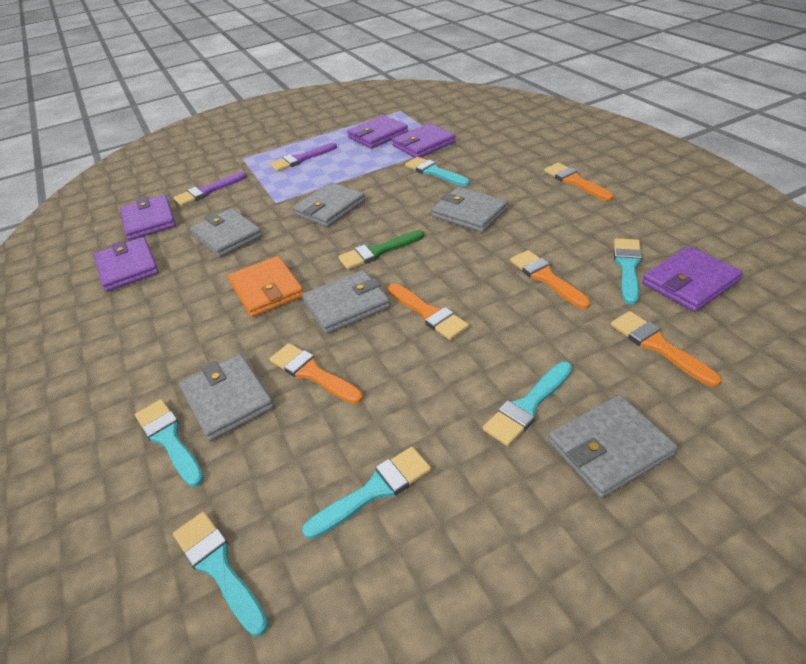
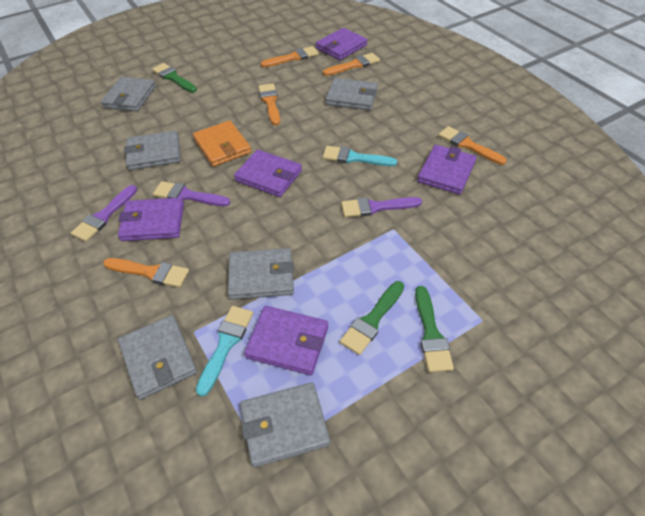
green brush: [338,230,424,270] = 1 -> [152,63,197,93] [340,281,404,355] [415,286,454,372] = 3
purple brush: [173,172,246,206] [270,143,337,172] = 2 -> [71,185,137,242] [153,181,230,206] [341,197,422,217] = 3
turquoise brush: [135,399,204,487] [173,512,269,636] [302,447,431,539] [405,157,470,186] [483,362,572,446] [614,238,642,305] = 6 -> [196,306,253,397] [323,146,397,166] = 2

